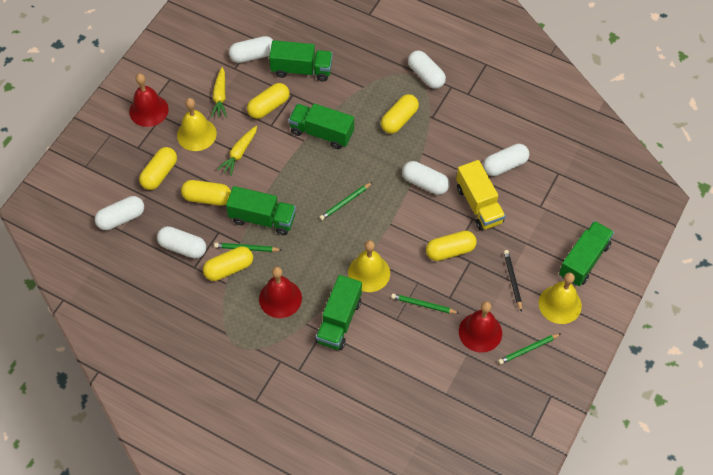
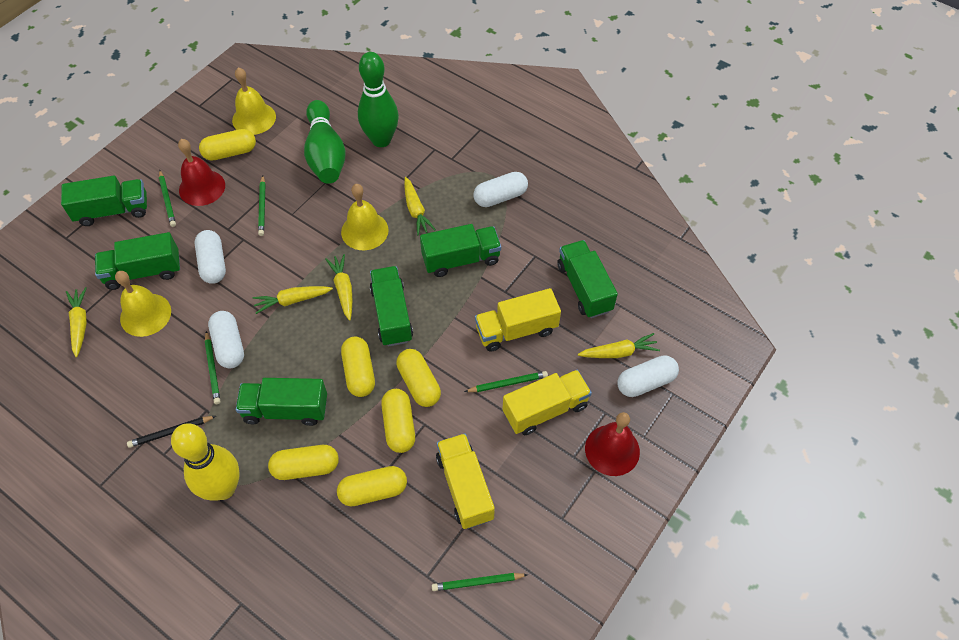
green bowling pin: none = 0 -> [304,100,346,184] [358,52,399,147] = 2
green pencil: [214,243,281,252] [319,182,372,220] [391,293,459,314] [498,333,561,364] = 4 -> [159,170,176,227] [205,331,220,404] [258,175,265,236] [432,573,528,591] [464,371,548,392] = 5
green truck: [226,186,296,235] [269,40,333,82] [289,103,354,149] [316,275,362,350] [559,221,614,286] = 5 -> [61,176,147,226] [95,232,180,290] [236,378,327,426] [370,266,413,347] [420,224,501,277] [557,240,618,318] = 6
red bell: [129,73,169,127] [259,267,302,318] [459,301,502,352] = 3 -> [178,139,225,206] [585,412,640,476] = 2
white capsule: [95,196,144,230] [157,226,206,259] [229,36,273,63] [402,161,450,195] [408,50,446,89] [483,144,529,176] = 6 -> [195,230,226,284] [208,311,244,368] [473,172,528,207] [617,355,679,397] = 4
yellow bowling pin: none = 0 -> [171,423,240,501] = 1
yellow carrot: [211,67,227,118] [217,126,257,176] = 2 -> [66,287,87,357] [253,286,333,314] [325,254,352,321] [404,177,436,235] [578,333,660,358] = 5
yellow truck: [456,160,505,231] = 1 -> [436,433,495,529] [475,288,561,352] [503,370,592,435] = 3

